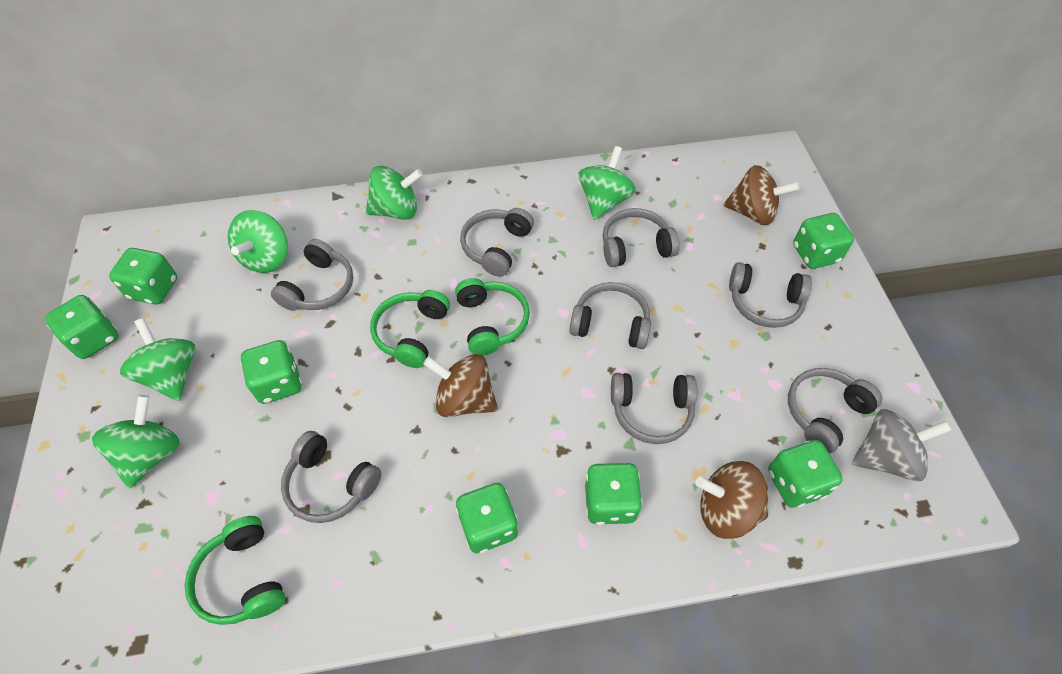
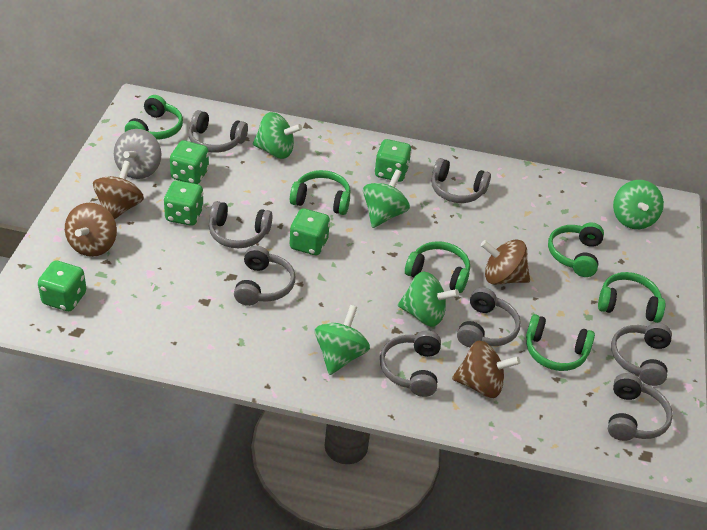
brown spinning top: [423,354,498,417] [696,461,768,539] [724,165,800,225] = 3 -> [65,203,117,257] [93,161,144,220] [452,341,520,398] [481,239,530,285] = 4
green dice: [45,295,119,359] [109,248,177,305] [240,340,302,404] [456,483,518,553] [585,463,643,525] [768,440,843,508] [793,213,854,269] = 7 -> [38,260,87,311] [164,180,204,226] [170,141,209,184] [289,208,330,255] [374,139,412,182] = 5
green headphones: [185,516,286,625] [370,290,450,368] [455,278,530,356] = 3 -> [125,95,183,140] [290,170,351,215] [405,241,470,293] [526,314,595,371] [548,222,604,277] [598,272,665,323] = 6

